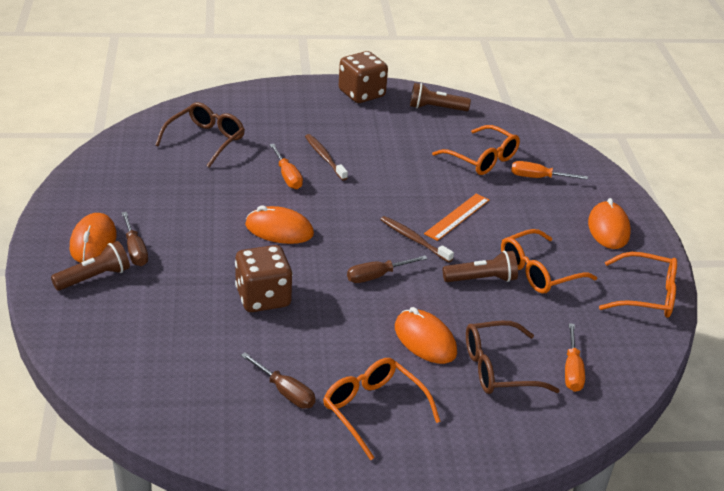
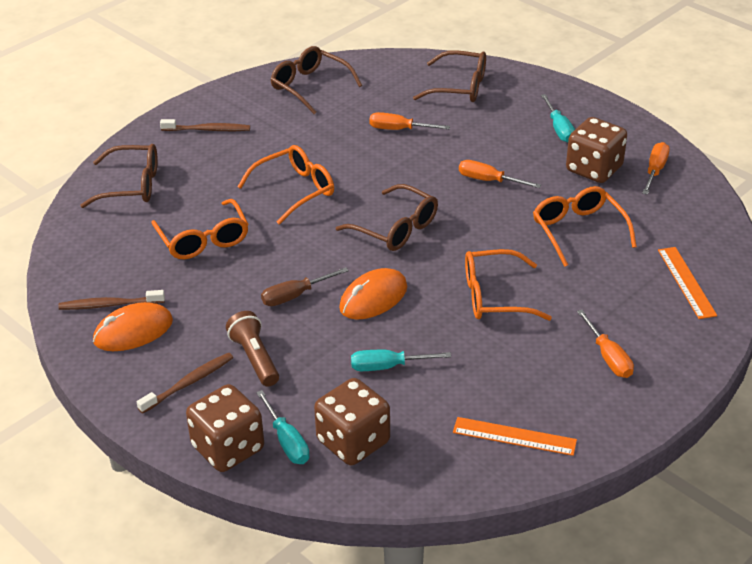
brown dice: [235,245,293,312] [339,51,388,103] = 2 -> [186,384,264,472] [314,378,390,465] [566,117,627,183] = 3
brown flashlight: [51,241,130,291] [410,83,471,111] [443,251,518,282] = 3 -> [226,311,279,387] = 1
brown glasses: [155,102,245,168] [466,321,560,394] = 2 -> [80,144,158,208] [270,46,362,114] [336,184,438,251] [413,50,486,102] = 4
brown screwdriver: [121,212,148,266] [241,352,315,408] [347,255,428,283] = 3 -> [261,267,349,306] = 1
brown toothbrush: [305,134,348,181] [380,216,454,262] = 2 -> [58,290,165,310] [137,352,233,414] [160,119,250,131] = 3
orange mouse: [70,213,117,263] [245,206,314,244] [395,307,457,364] [588,198,631,249] = 4 -> [93,302,173,351] [339,268,407,320] = 2
orange ruler: [424,193,489,241] = 1 -> [453,417,577,456] [658,247,717,319] = 2
orange screwdriver: [270,144,303,189] [511,161,588,180] [565,323,585,392] = 3 -> [369,112,450,130] [459,160,541,188] [577,310,634,378] [642,142,670,195] = 4
turquoise screwdriver: none = 0 -> [256,390,310,464] [351,350,451,371] [541,94,575,143] = 3

